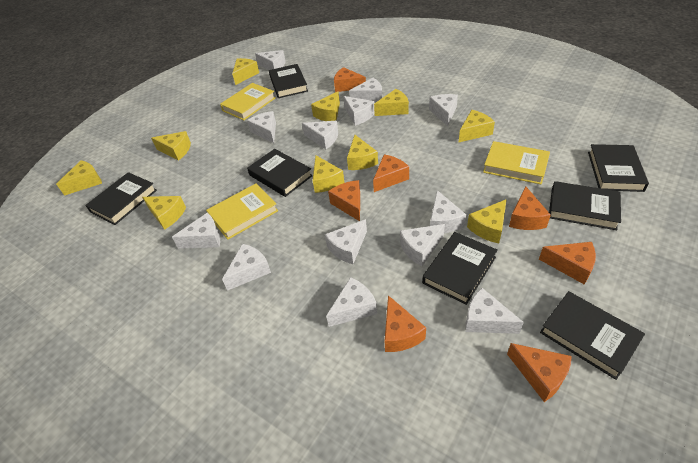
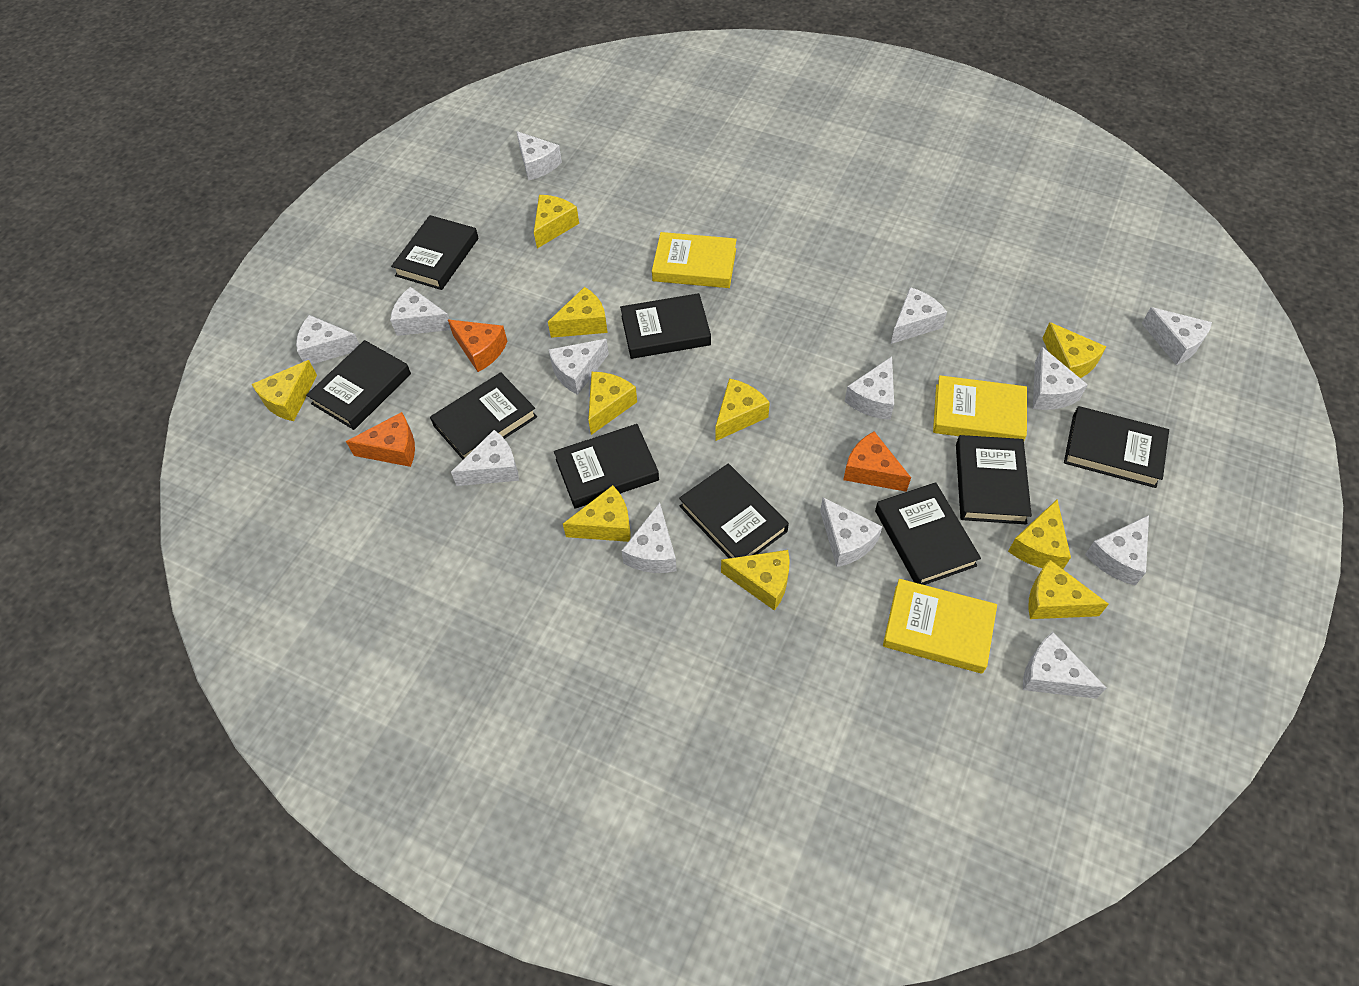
black book: [85,172,157,225] [247,149,313,197] [269,64,308,98] [422,232,498,305] [540,291,645,380] [549,181,621,230] [588,144,649,192] = 7 -> [306,340,411,430] [391,215,478,290] [430,372,537,459] [554,424,659,509] [620,293,711,359] [679,464,789,558] [875,482,981,585] [956,435,1032,524] [1064,406,1169,488] = 9
orange cheese: [328,180,360,221] [334,67,366,92] [373,155,409,192] [385,295,426,352] [507,343,572,402] [509,187,551,230] [539,242,596,284] = 7 -> [346,412,415,467] [448,320,508,372] [843,431,911,492] = 3

